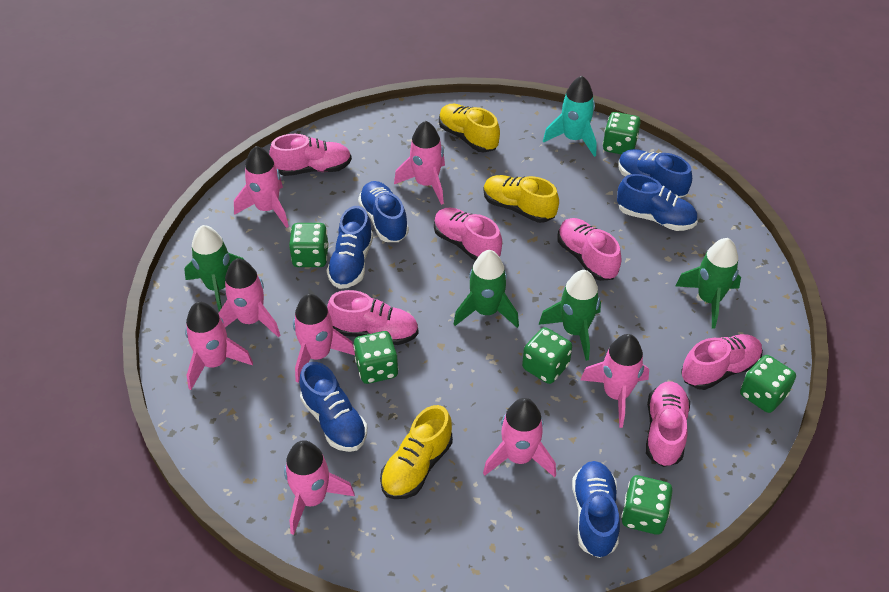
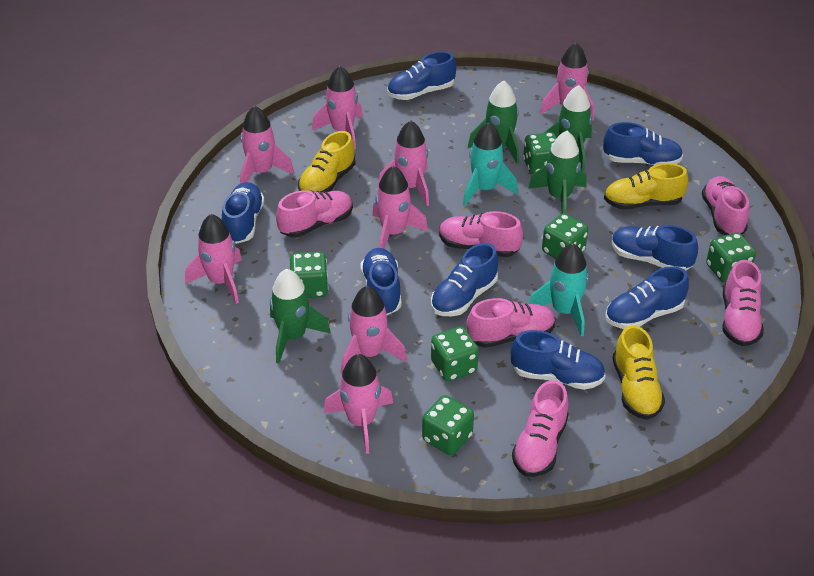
blue shoe: [300,362,367,452] [327,206,373,289] [358,181,409,242] [572,461,620,558] [617,174,698,231] [618,149,692,198] = 6 -> [222,182,265,244] [360,248,401,315] [387,51,456,100] [431,243,498,316] [511,330,606,390] [603,122,683,166] [605,266,689,329] [611,225,698,270] = 8
turquoise rocket: [543,76,597,157] = 1 -> [463,122,518,206] [529,243,589,336] = 2

